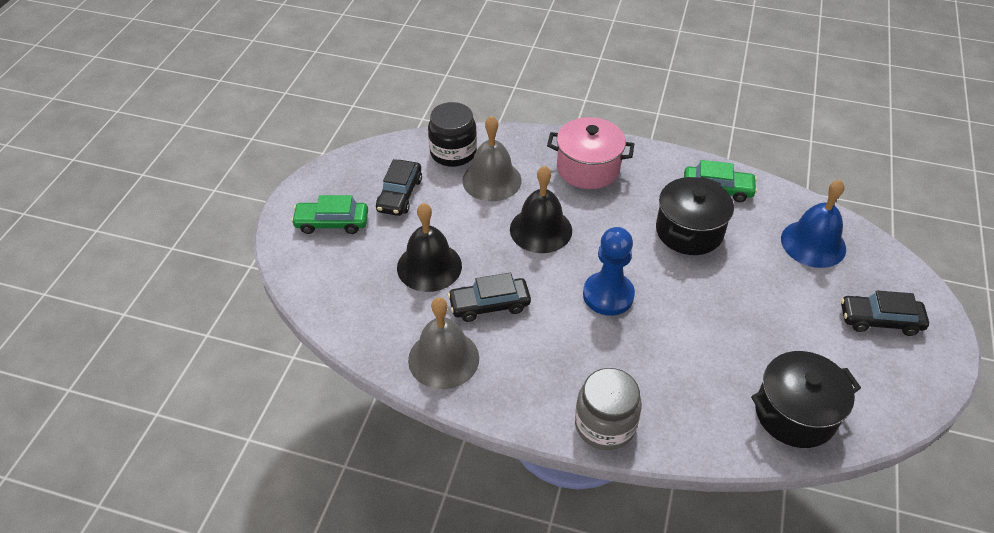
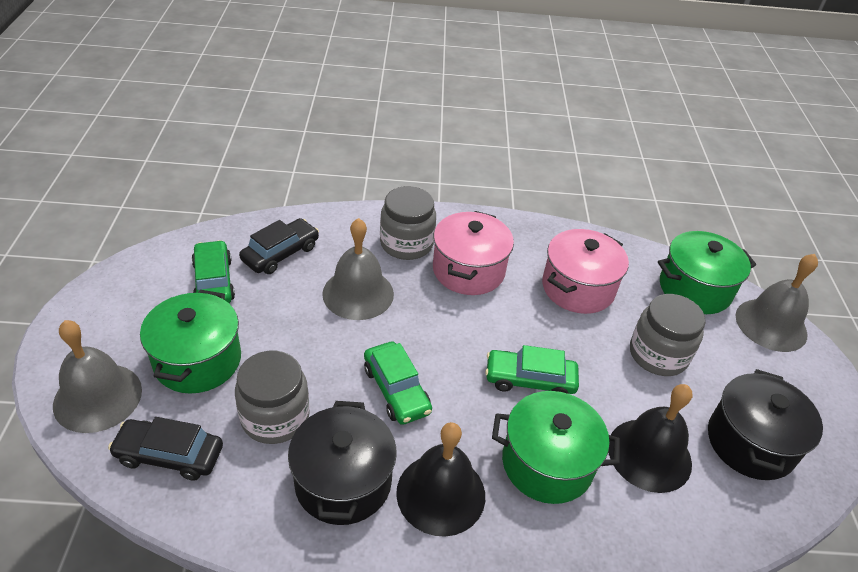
black car: [376,159,422,216] [448,273,531,322] [841,290,929,336] = 3 -> [108,417,223,481] [239,218,319,274] = 2
black jar: [428,102,477,167] = 1 -> none = 0
blue bell: [781,180,846,268] = 1 -> none = 0
blue pawn: [583,227,635,316] = 1 -> none = 0
green car: [291,195,368,234] [684,160,757,202] = 2 -> [191,240,235,303] [364,341,432,425] [485,345,579,394] = 3
green pot: none = 0 -> [140,290,241,394] [492,391,620,504] [658,231,756,314] = 3
grey bell: [408,297,479,389] [462,116,522,201] = 2 -> [53,320,142,433] [322,218,394,320] [735,254,818,352] = 3
grey jar: [575,368,642,450] = 1 -> [235,351,310,444] [380,186,436,260] [630,294,706,376] = 3
pink pot: [547,117,634,189] = 1 -> [433,211,514,295] [542,229,629,314] = 2

